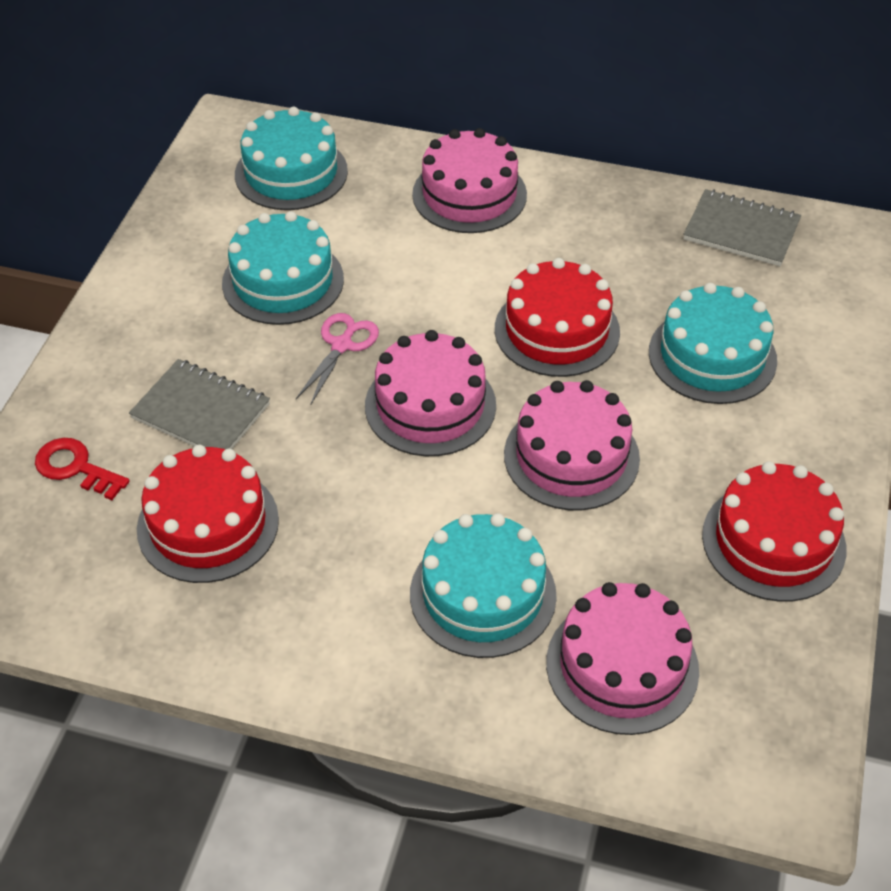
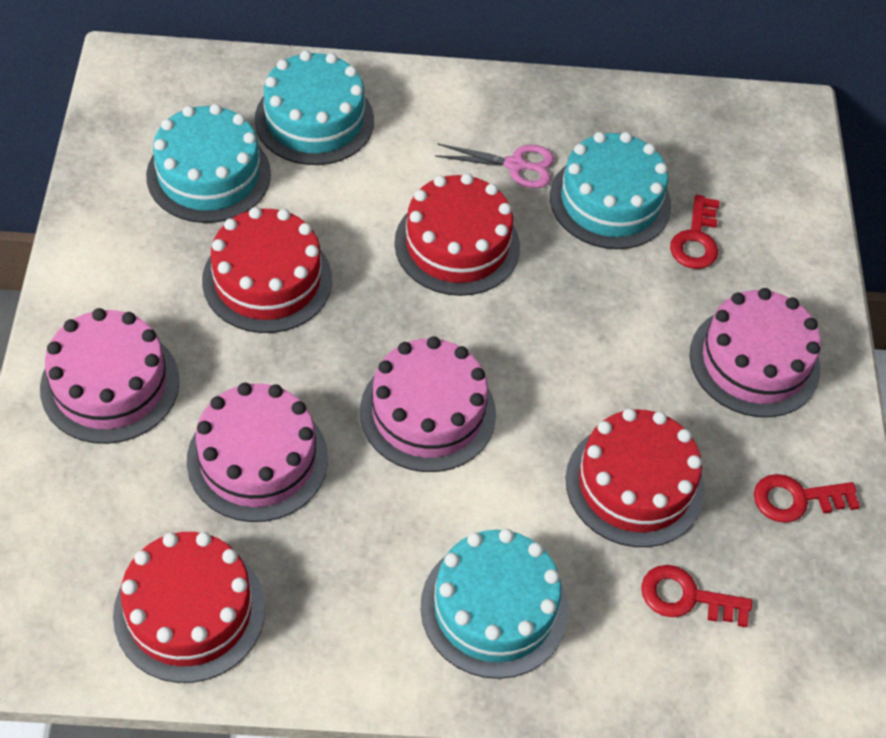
grey notebook: [129,359,270,449] [683,189,801,266] = 2 -> none = 0
red cake: [137,445,279,583] [495,258,620,377] [702,461,846,602] = 3 -> [113,532,265,683] [202,207,332,333] [394,173,520,296] [566,408,705,547] = 4
red key: [35,438,130,500] = 1 -> [641,565,752,627] [670,195,720,269] [754,474,860,523] = 3

